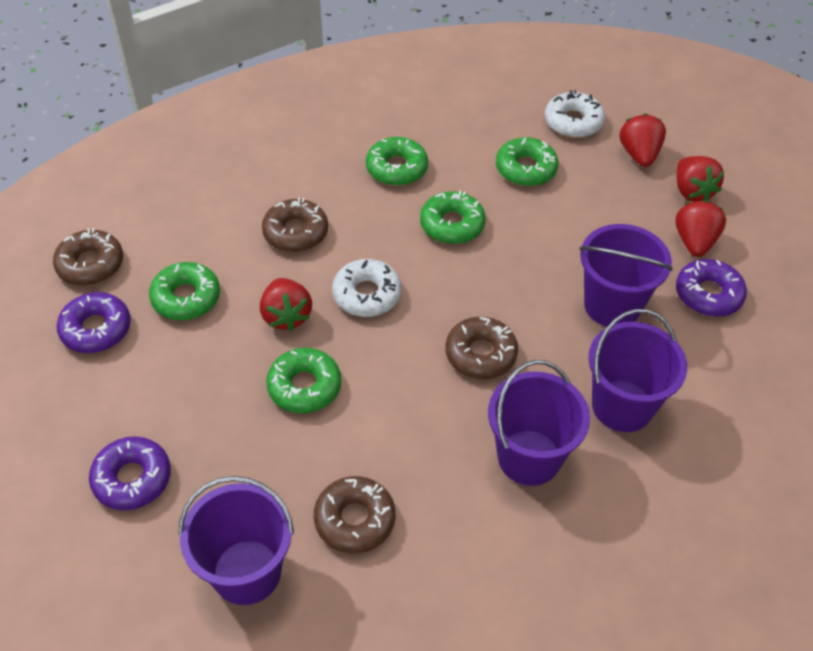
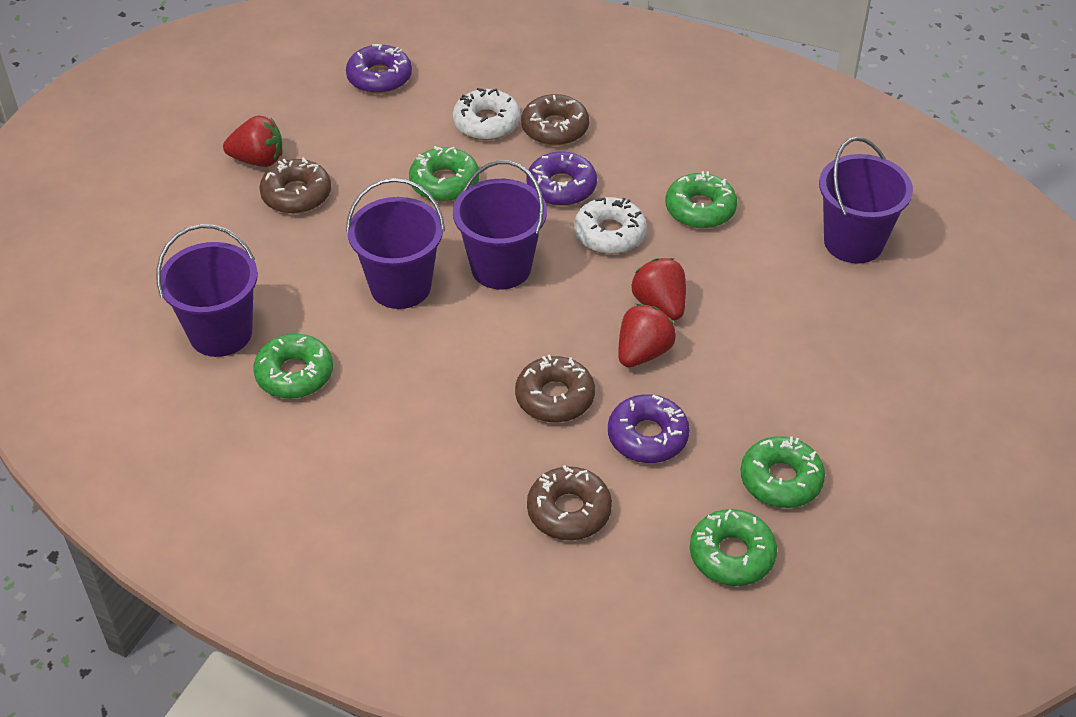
red strawberry: [260,278,312,331] [620,114,666,167] [675,200,726,257] [676,156,724,202] = 4 -> [223,115,282,167] [618,304,676,367] [631,258,686,320] = 3

